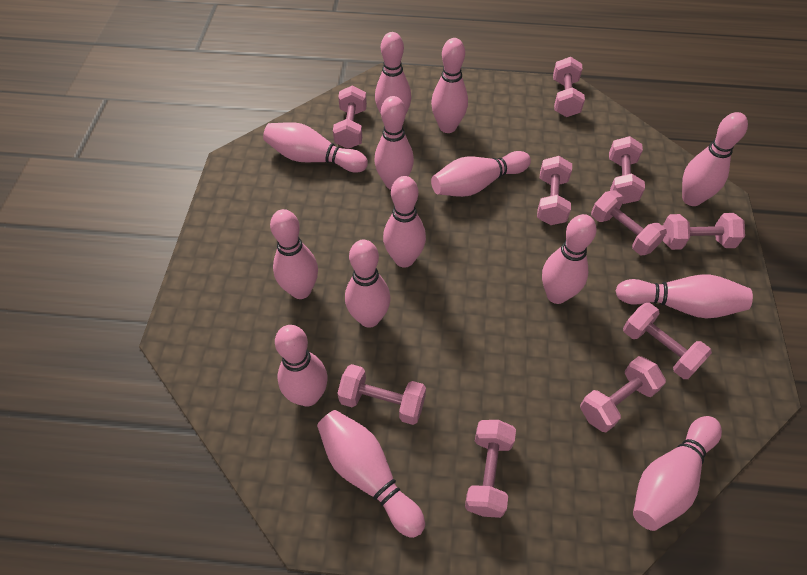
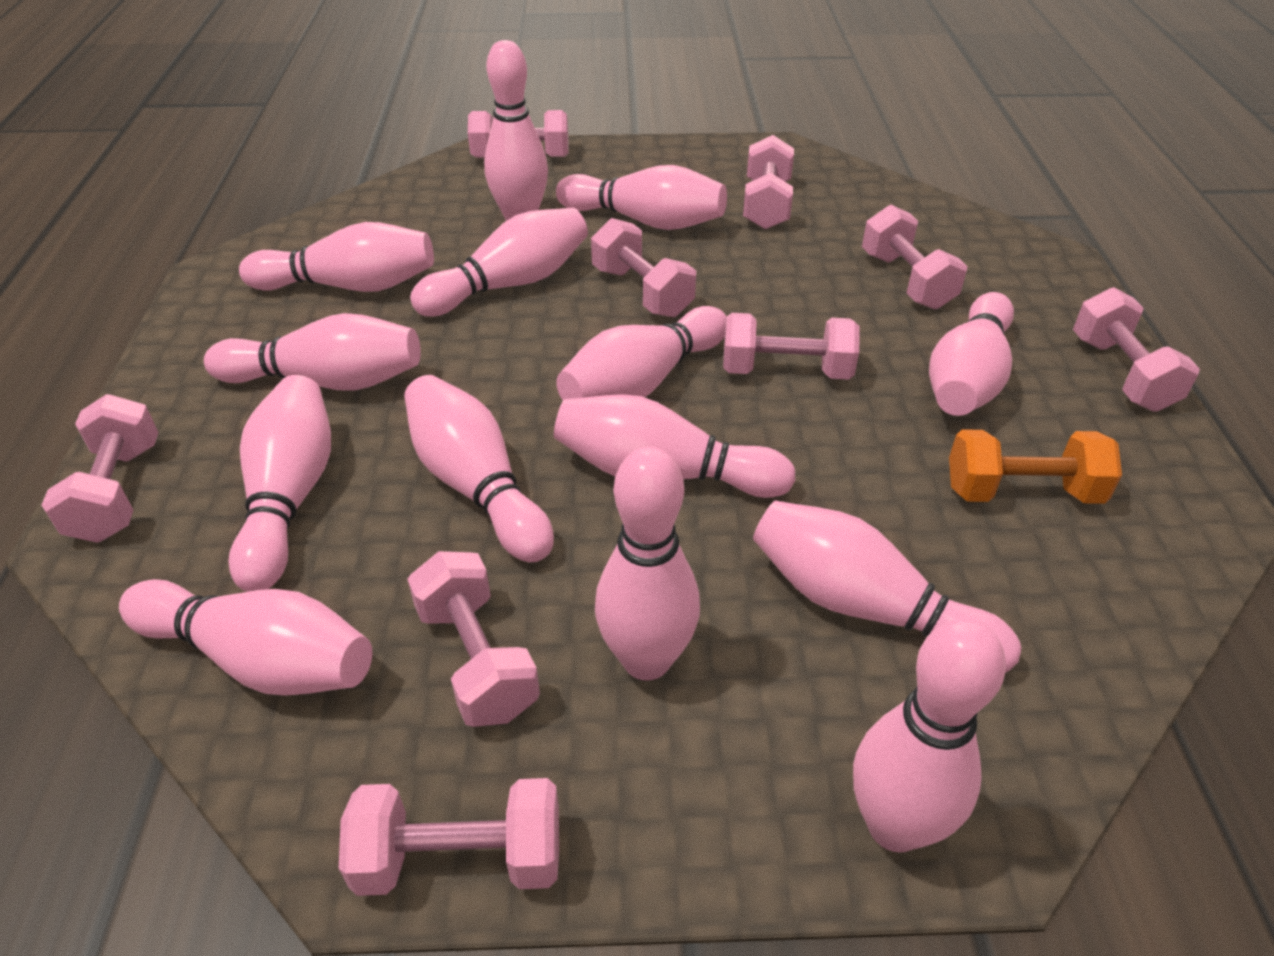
orange dumbbell: none = 0 -> [949,429,1122,504] = 1
pink dumbbell: [333,86,367,149] [337,364,426,425] [465,420,516,518] [537,156,572,225] [553,57,585,117] [580,356,666,432] [591,190,667,255] [609,136,645,204] [623,303,712,379] [663,213,745,250] = 10 -> [41,394,158,543] [339,778,559,896] [407,551,540,727] [468,110,568,158] [591,218,696,317] [723,313,860,380] [743,135,794,229] [862,205,968,309] [1073,287,1200,412] = 9

